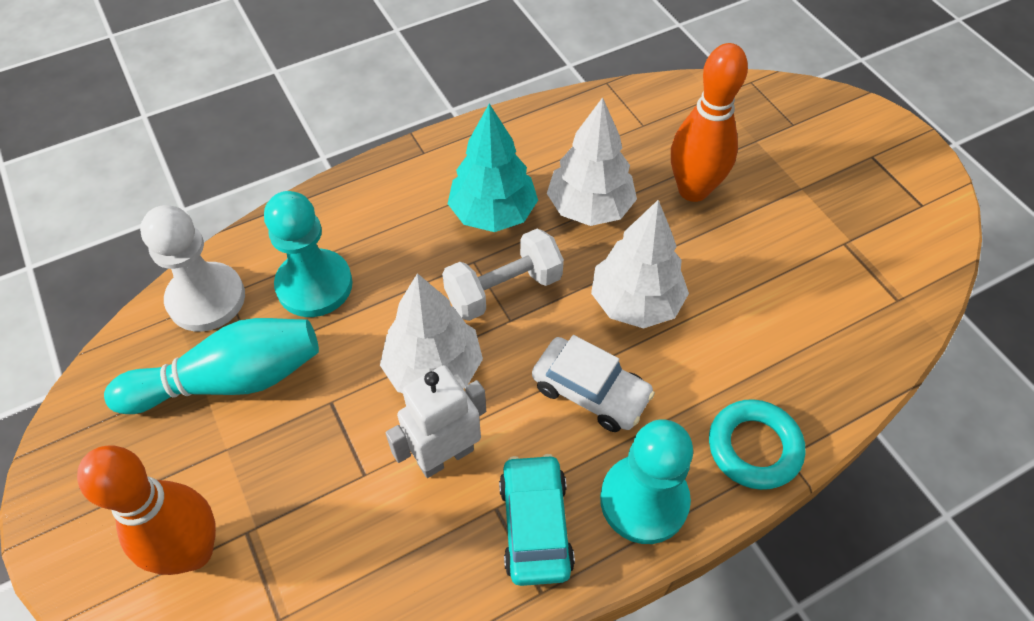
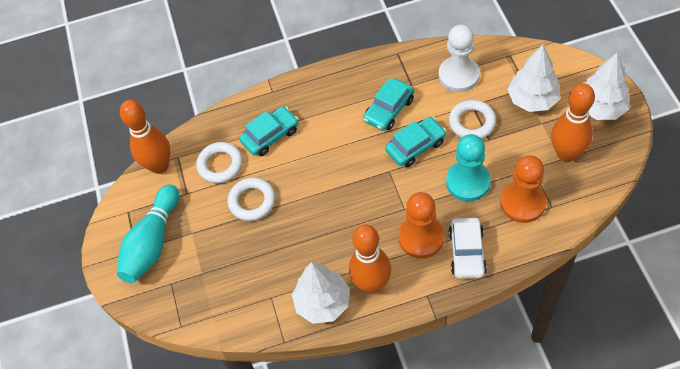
orange bowling pin: [77,446,216,575] [671,43,748,202] = 2 -> [120,100,170,174] [349,225,391,294] [551,83,595,162] = 3
orange pawn: none = 0 -> [398,192,444,259] [500,155,546,223] = 2
turquoise car: [499,454,575,586] = 1 -> [239,106,298,156] [363,78,414,131] [385,117,446,167] = 3
turquoise pawn: [264,191,353,317] [600,419,693,544] = 2 -> [446,134,491,202] = 1
turquoise ring: [709,399,805,490] = 1 -> none = 0
turquoise tree: [448,104,538,232] = 1 -> none = 0
white dumbbell: [442,229,564,321] = 1 -> none = 0
white ring: none = 0 -> [196,142,243,183] [227,177,275,221] [449,100,496,139] = 3
white robot: [386,365,486,478] = 1 -> none = 0

